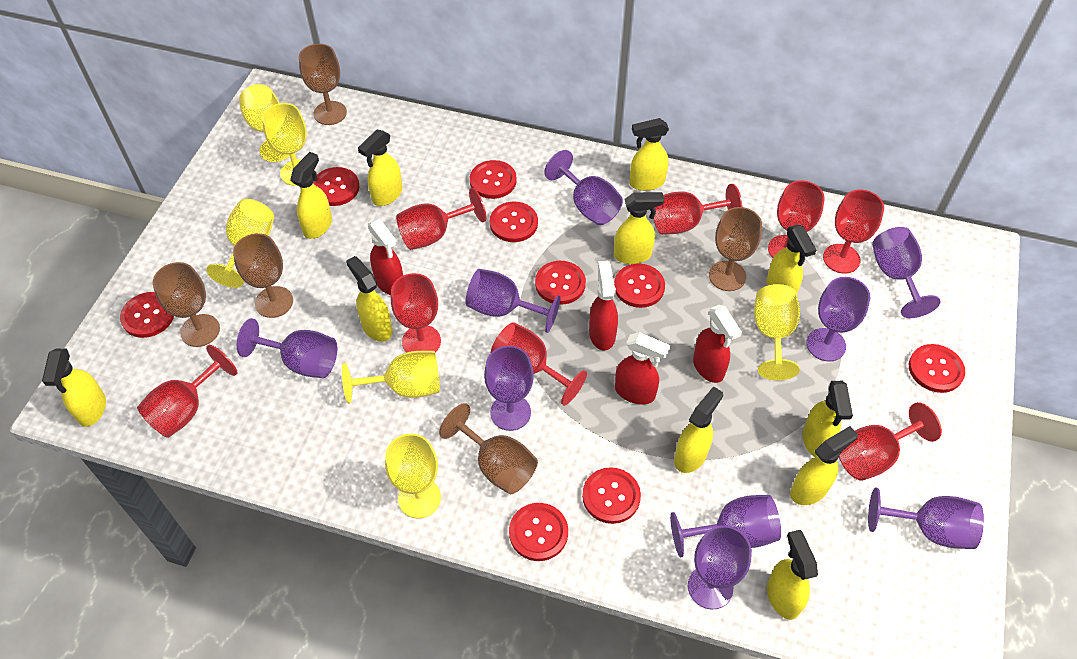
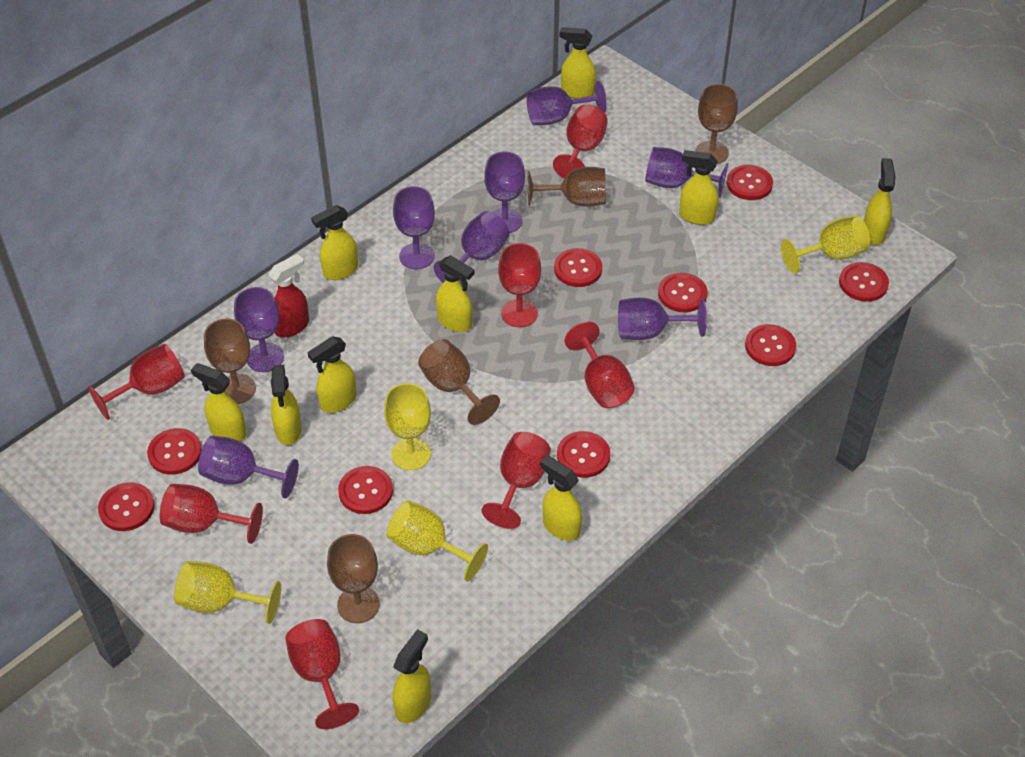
purple goblet: [237,318,337,378] [465,269,561,333] [484,346,534,431] [545,150,623,225] [670,495,781,558] [688,525,752,609] [807,277,870,362] [868,488,984,549] [872,227,940,318] = 9 -> [198,436,299,498] [234,287,284,372] [393,186,435,269] [434,211,509,287] [484,151,525,233] [527,81,607,125] [618,298,707,340] [645,147,728,197] = 8
red goblet: [137,345,238,438] [391,273,441,353] [396,188,486,250] [491,322,587,406] [654,184,742,235] [768,180,825,258] [823,190,884,273] [839,402,942,481] = 8 -> [88,344,185,420] [160,484,263,544] [285,619,359,729] [482,432,551,529] [498,243,541,327] [553,104,608,179] [565,322,635,408] = 7
red spray bottle: [368,219,403,295] [589,261,618,350] [615,332,670,404] [693,305,742,383] = 4 -> [268,254,309,337] = 1
yellow goblet: [206,199,274,288] [239,84,290,162] [262,103,307,186] [342,351,440,404] [385,434,441,518] [754,284,800,380] = 6 -> [174,561,281,624] [384,383,431,470] [387,500,488,582] [781,215,870,273] = 4
yellow spray bottle: [42,348,106,427] [290,152,332,239] [346,256,392,342] [358,130,402,206] [614,192,664,264] [630,118,669,191] [674,386,723,473] [767,225,816,293] [767,530,818,620] [790,426,858,505] [803,381,853,457] = 11 -> [191,363,247,442] [270,365,302,445] [308,336,357,413] [311,205,358,280] [393,629,431,723] [436,255,475,332] [540,455,582,541] [559,27,596,99] [679,150,718,225] [864,158,895,245] = 10

